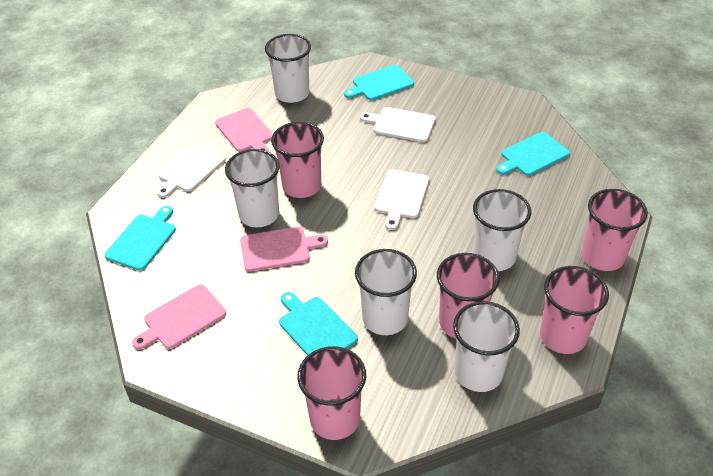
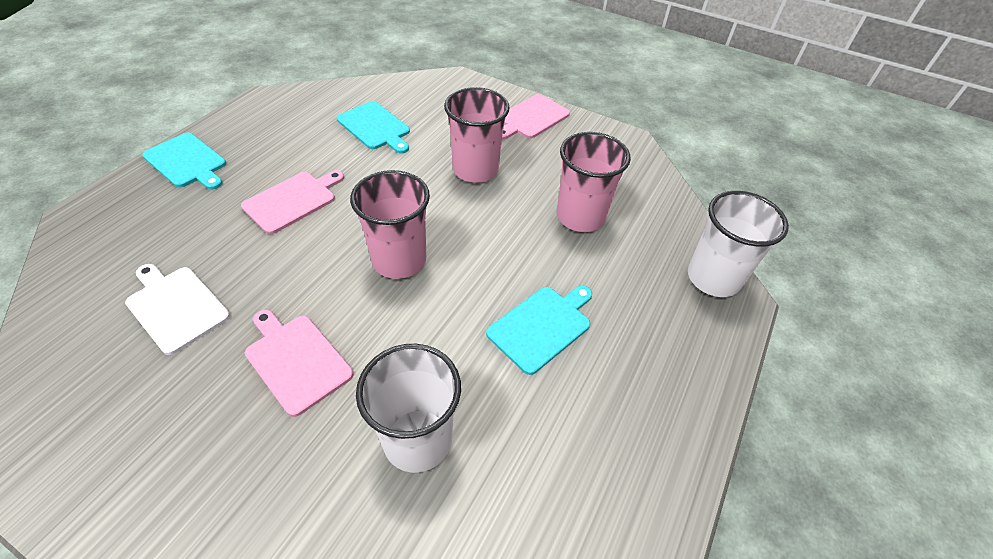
pink cup: [271,122,324,198] [298,346,366,440] [437,253,499,338] [540,266,609,354] [582,189,648,271] = 5 -> [350,170,430,279] [444,87,510,183] [557,132,631,232] = 3
turquoise cutting board: [104,206,176,271] [279,292,358,356] [344,65,414,100] [496,132,570,176] = 4 -> [142,132,226,190] [336,101,410,154] [486,286,592,375] = 3
white cup: [225,149,279,227] [265,34,311,103] [355,249,417,335] [453,301,520,392] [473,189,531,271] = 5 -> [356,344,461,473] [688,191,789,297] = 2
white cutting board: [157,144,226,198] [360,107,436,142] [375,169,429,230] = 3 -> [125,264,230,355] = 1

